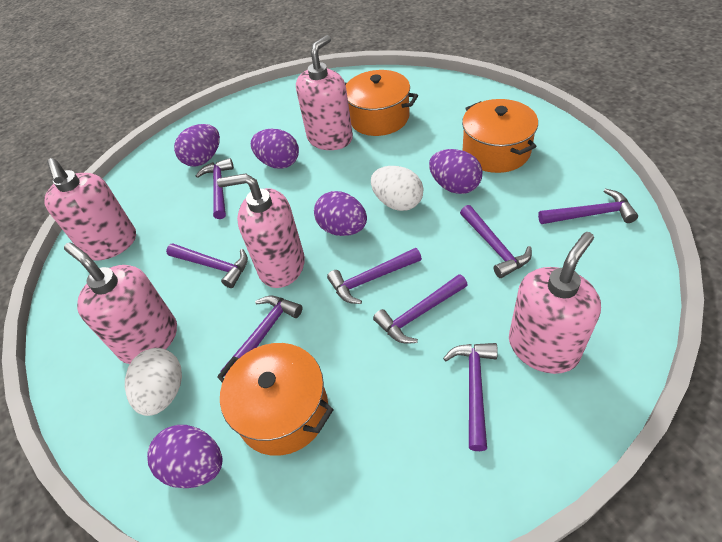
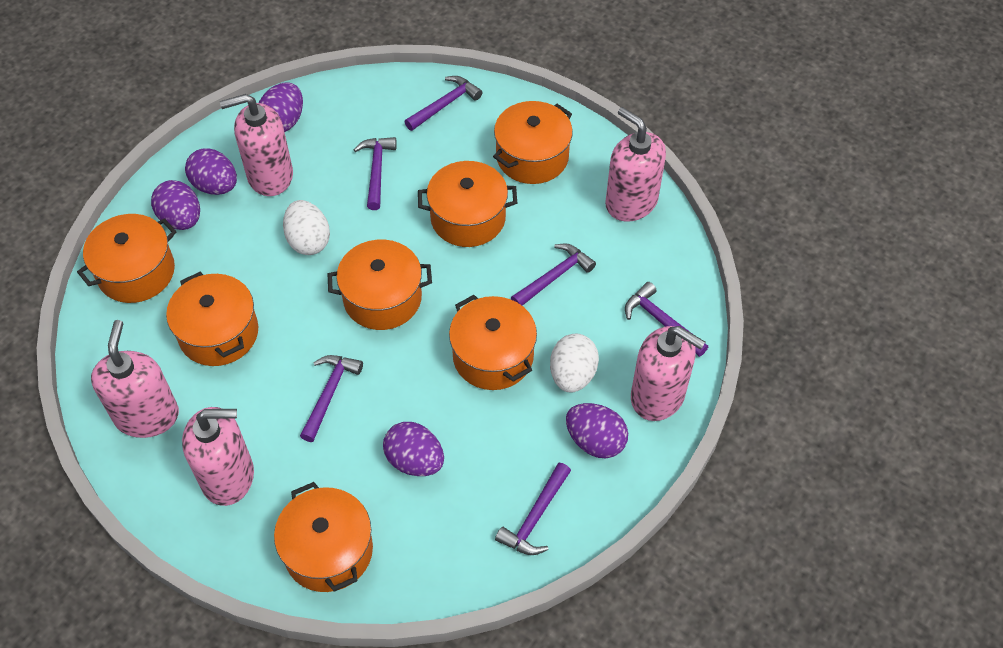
orange pot: [217,343,334,456] [345,70,418,136] [462,99,538,173] = 3 -> [77,214,177,303] [166,272,258,366] [274,482,373,592] [328,240,432,330] [418,161,517,247] [449,295,537,390] [493,101,573,184] = 7
purple hammer: [166,243,248,288] [196,158,234,219] [221,296,302,376] [327,248,422,304] [373,274,468,344] [443,343,498,451] [460,205,532,278] [538,189,638,224] = 8 -> [300,355,363,442] [354,137,397,210] [404,76,483,131] [495,463,571,555] [511,244,596,306] [625,282,708,357] = 6

